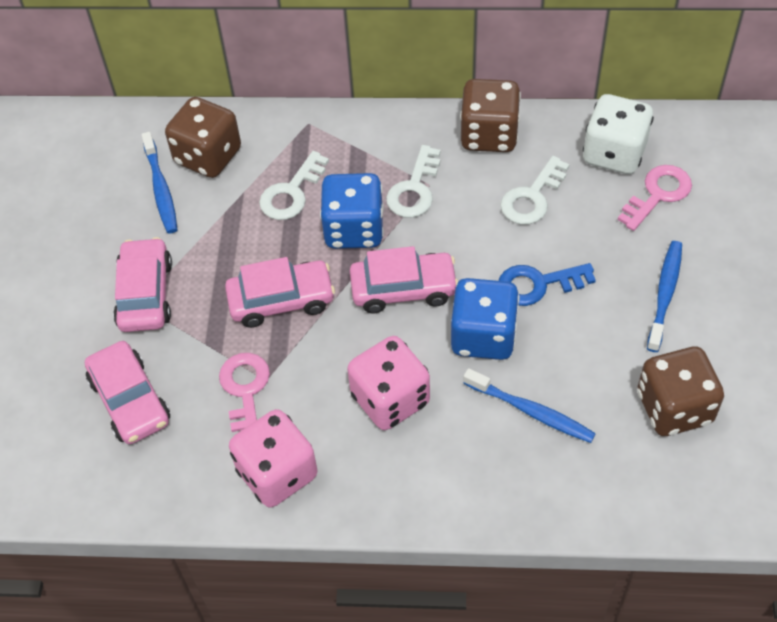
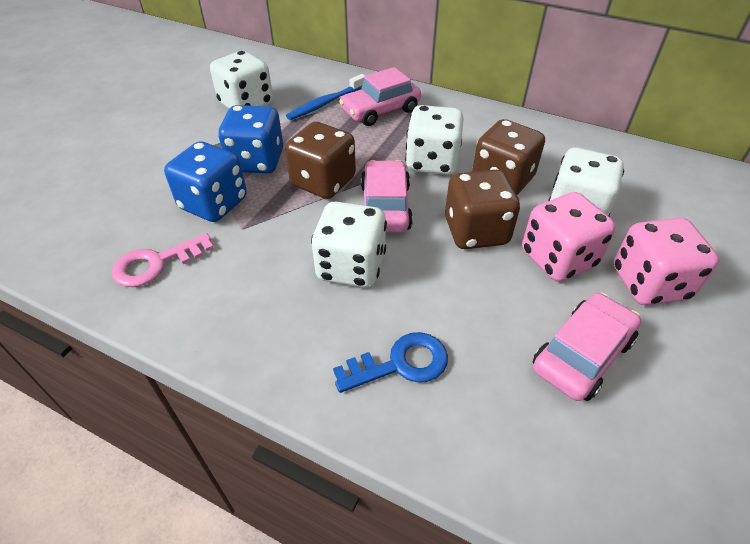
blue toothbrush: [141,132,178,233] [463,368,596,443] [647,241,682,352] = 3 -> [286,74,365,120] = 1
pink car: [85,341,170,444] [113,237,172,332] [225,257,335,328] [350,246,458,313] = 4 -> [339,67,421,126] [361,160,413,232] [532,293,641,401] = 3
pink key: [219,353,270,435] [618,165,692,231] = 2 -> [112,233,214,287] = 1
white dice: [583,94,654,174] = 1 -> [210,51,273,109] [311,202,387,288] [405,105,464,175] [548,147,624,216] = 4
white key: [259,151,329,220] [386,145,441,218] [500,156,570,224] = 3 -> none = 0

